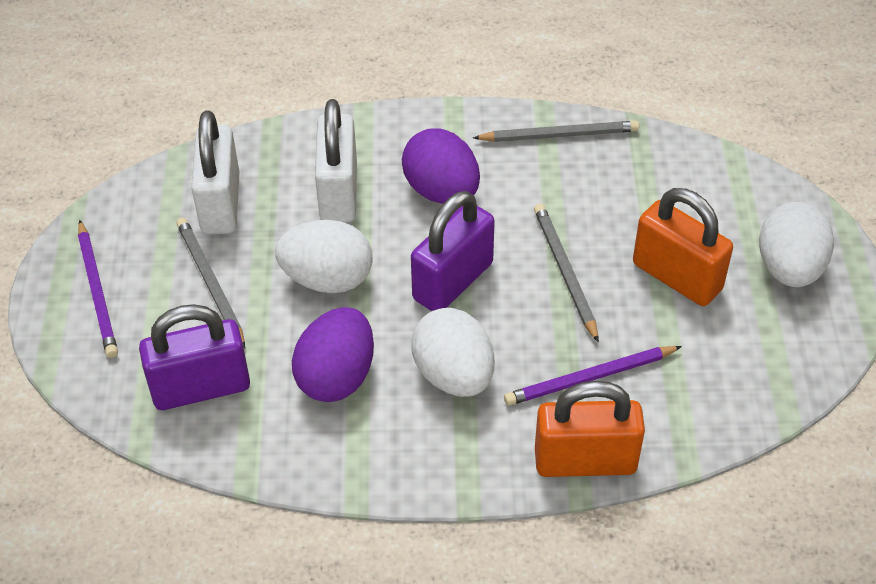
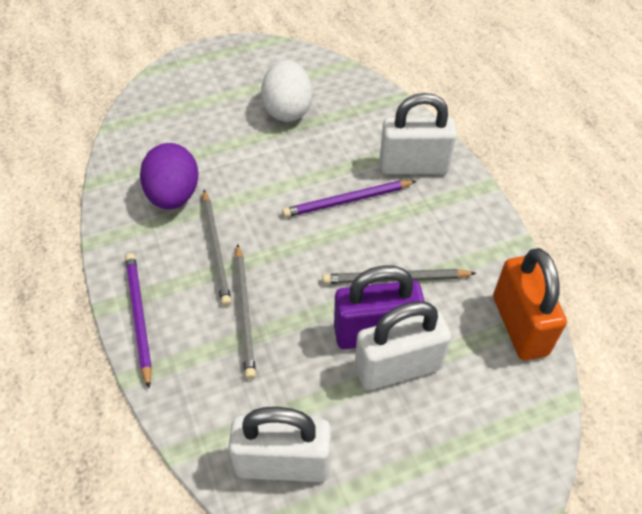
orange padlock: [535,381,645,477] [633,188,733,306] = 2 -> [493,248,567,360] = 1
purple egg: [292,307,374,402] [402,128,480,204] = 2 -> [140,143,199,209] = 1
purple padlock: [139,304,250,410] [411,191,495,311] = 2 -> [334,265,425,349] = 1
white egg: [275,220,372,293] [411,308,494,397] [759,202,834,287] = 3 -> [261,60,312,122] = 1
white padlock: [192,110,239,234] [315,99,357,222] = 2 -> [228,407,331,482] [355,301,451,390] [380,93,457,175] = 3

